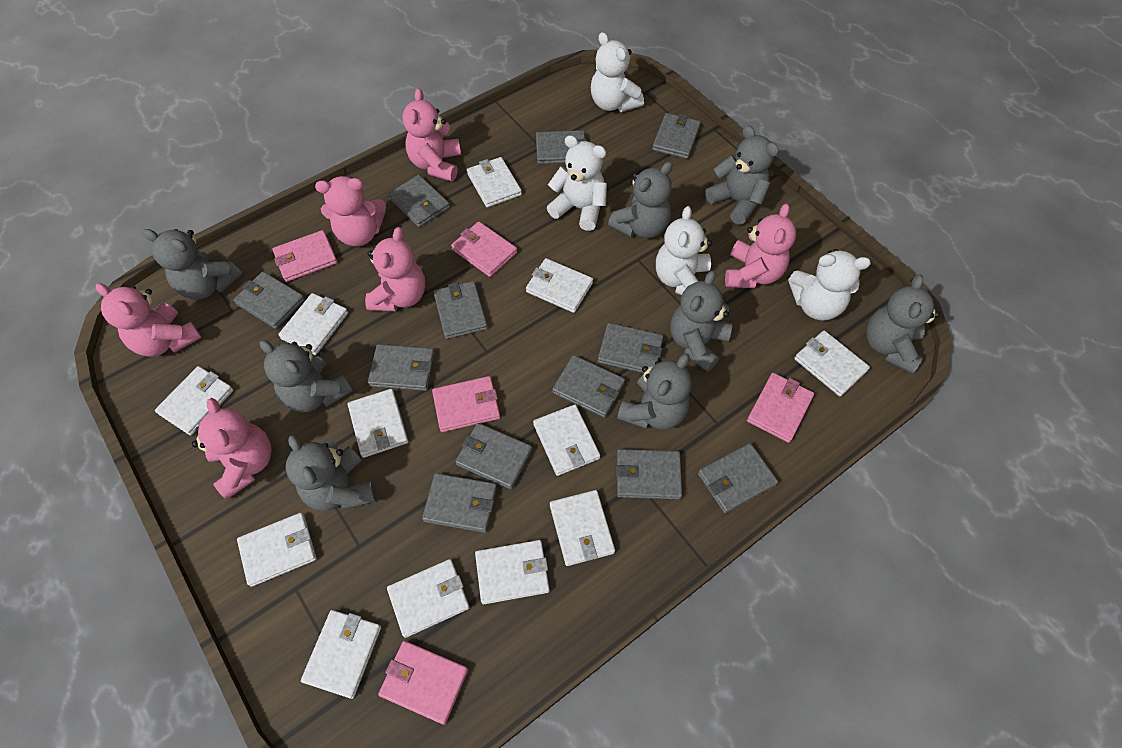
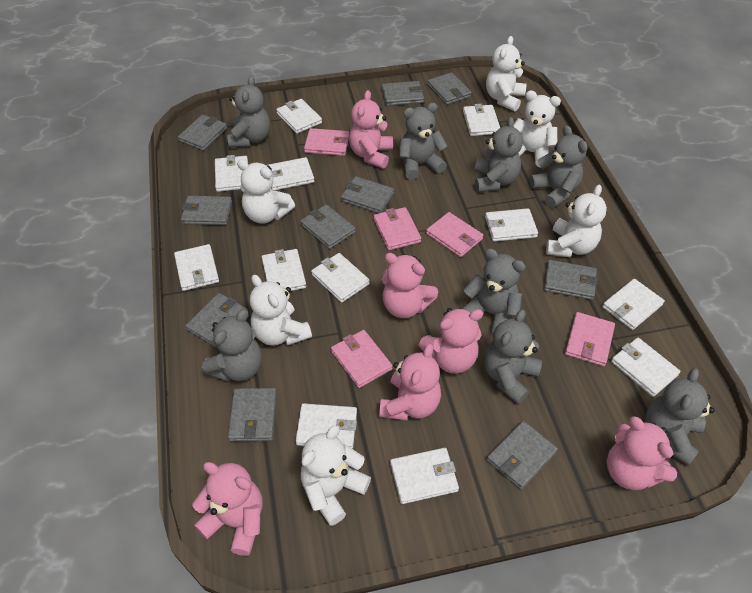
grey wallet: [233,272,305,329] [368,344,435,391] [388,175,450,227] [422,473,497,533] [433,281,488,339] [455,423,532,489] [536,130,587,164] [552,355,625,418] [598,323,663,373] [616,449,682,500] [652,113,701,159] [698,443,778,513] = 12 -> [178,115,227,151] [181,196,232,225] [185,293,248,347] [228,388,277,442] [300,204,356,249] [341,176,394,213] [382,81,424,106] [427,72,472,105] [487,421,558,490] [544,260,598,300] = 10
white teddy bear: [547,135,607,231] [591,32,644,112] [656,206,712,296] [788,249,871,321] = 4 -> [237,160,295,224] [250,275,312,346] [301,425,371,526] [486,36,526,112] [513,90,561,167] [546,185,607,258] = 6

